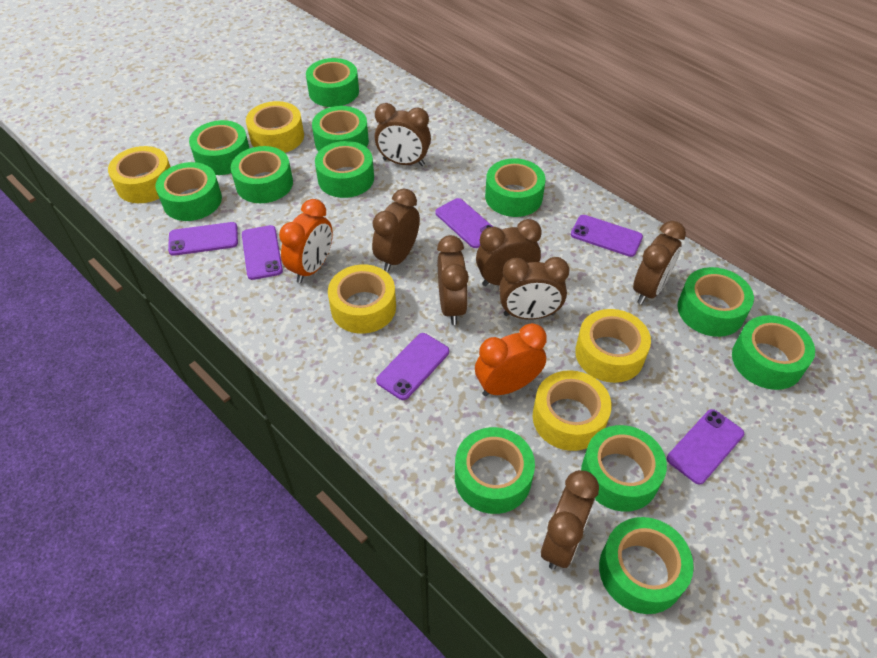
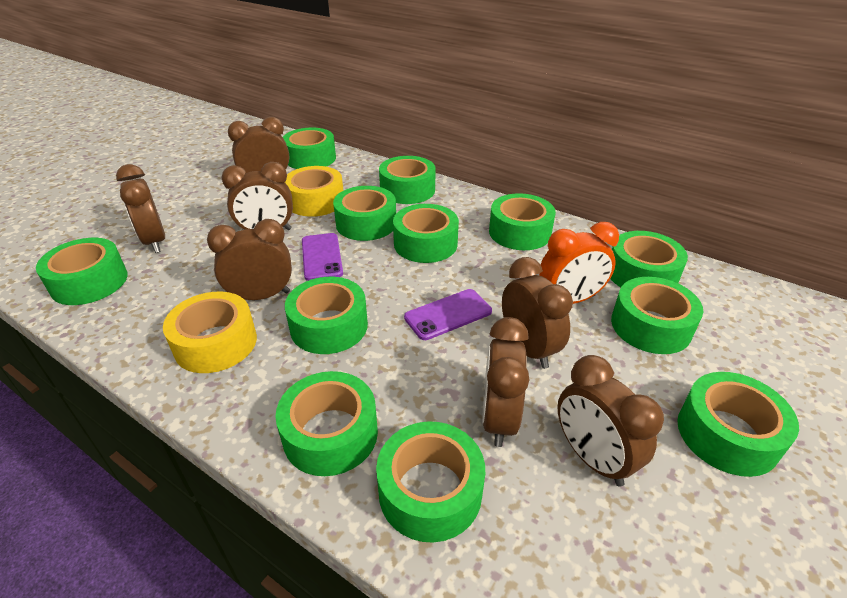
orange clock: [279,199,333,283] [475,323,547,396] = 2 -> [539,222,619,304] = 1
purple phone: [168,222,238,256] [242,225,283,280] [376,333,449,400] [435,198,493,248] [571,215,643,257] [667,409,744,485] = 6 -> [302,233,343,281] [404,289,492,340] = 2
yellow tape: [108,146,170,203] [246,101,304,153] [328,264,396,334] [533,370,612,451] [575,309,651,383] = 5 -> [163,292,257,373] [285,166,343,217] = 2

